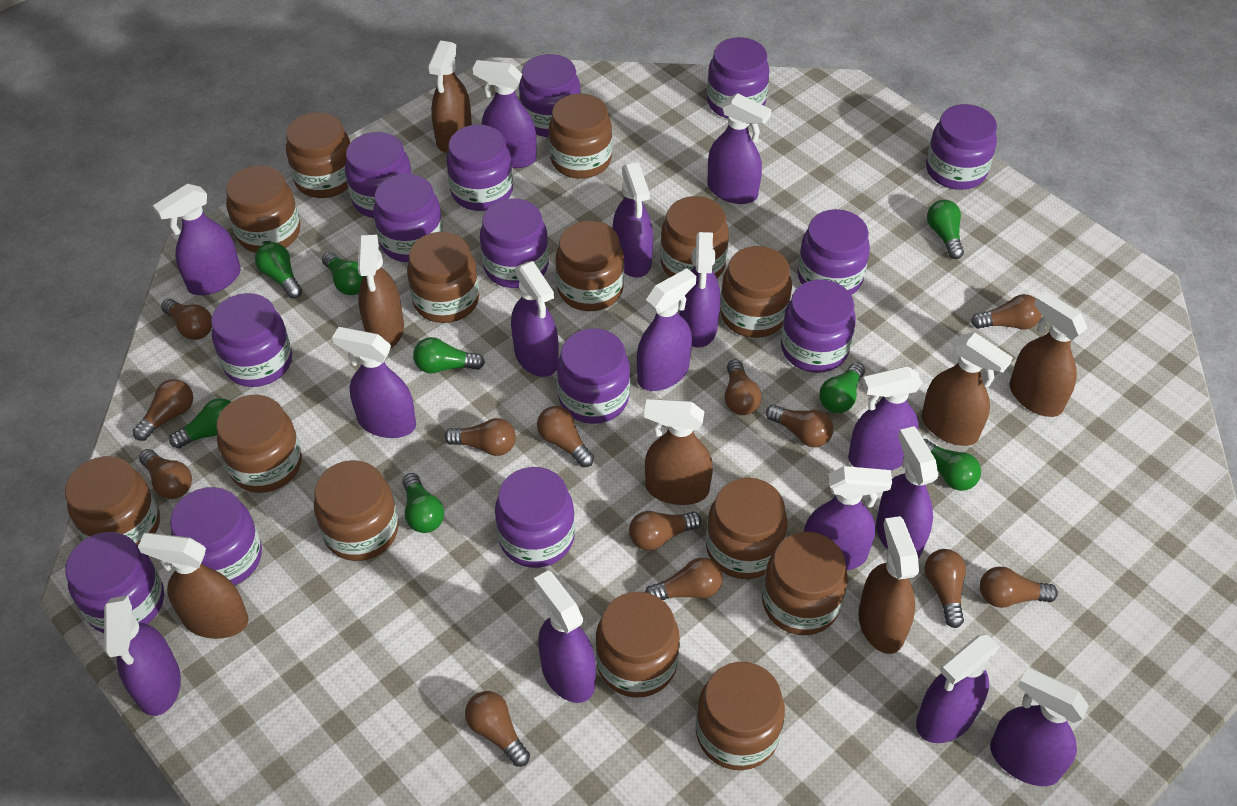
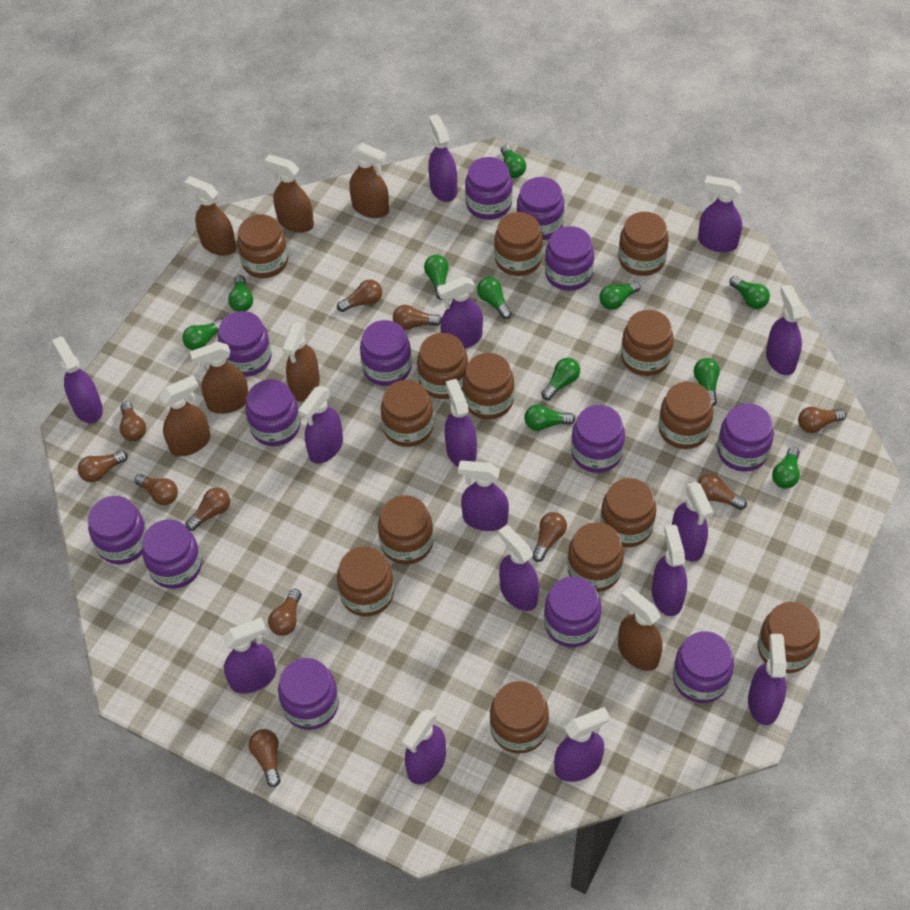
brown light bulb: [133,379,193,441] [139,449,192,499] [161,299,212,340] [444,418,516,456] [465,691,530,767] [537,406,594,467] [629,511,702,551] [645,558,723,600] [725,359,762,415] [766,404,834,447] [924,549,966,628] [971,294,1042,330] [980,566,1058,608] = 13 -> [78,450,128,482] [119,401,146,441] [134,474,178,505] [186,488,230,531] [249,729,280,787] [268,589,301,636] [337,279,382,312] [393,305,442,330] [532,512,567,562] [698,474,747,510] [798,406,846,433] = 11
green light bulb: [169,398,231,448] [255,242,302,299] [322,252,363,295] [402,473,444,533] [413,337,485,373] [819,362,865,413] [923,439,981,491] [927,200,964,259] = 8 -> [182,319,222,350] [228,275,253,312] [424,255,449,300] [477,277,512,319] [501,145,526,178] [524,404,575,431] [541,358,580,400] [599,281,641,310] [694,358,720,406] [729,276,770,309] [772,447,800,489] = 11
purple jar: [65,532,164,633] [170,487,262,585] [211,293,292,387] [345,132,412,218] [373,174,444,262] [446,125,513,211] [480,198,549,288] [495,467,575,568] [519,54,581,137] [557,328,630,424] [707,37,770,119] [781,279,856,373] [798,209,870,295] [926,104,997,190] = 14 -> [88,496,147,564] [142,519,202,589] [218,311,272,377] [245,379,300,446] [278,658,339,730] [360,320,412,386] [465,157,512,220] [517,177,564,240] [544,577,601,647] [545,226,594,291] [571,405,625,473] [673,631,734,703] [717,403,774,471] = 13

